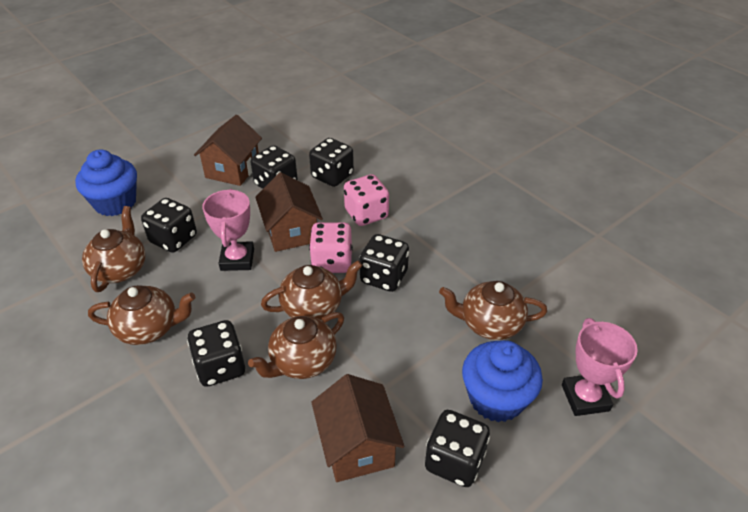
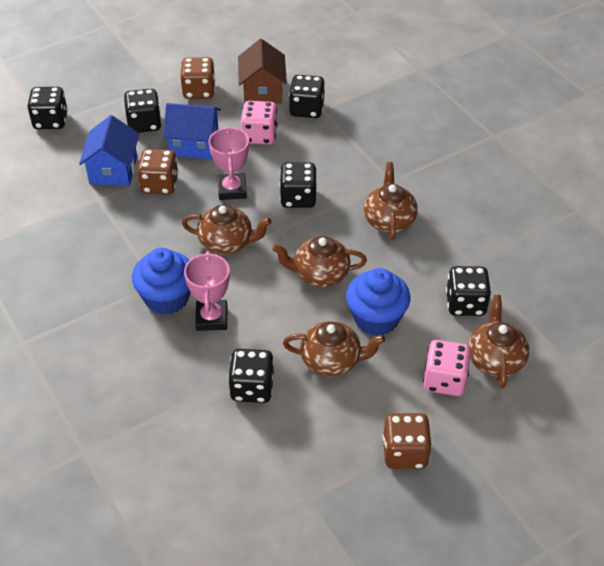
blue house: none = 0 -> [79,115,139,186] [163,103,221,159] = 2
brown dice: none = 0 -> [137,149,179,195] [180,57,215,99] [383,413,432,469] = 3
brown house: [194,115,262,186] [255,172,323,252] [311,374,404,482] = 3 -> [238,39,287,104] = 1

